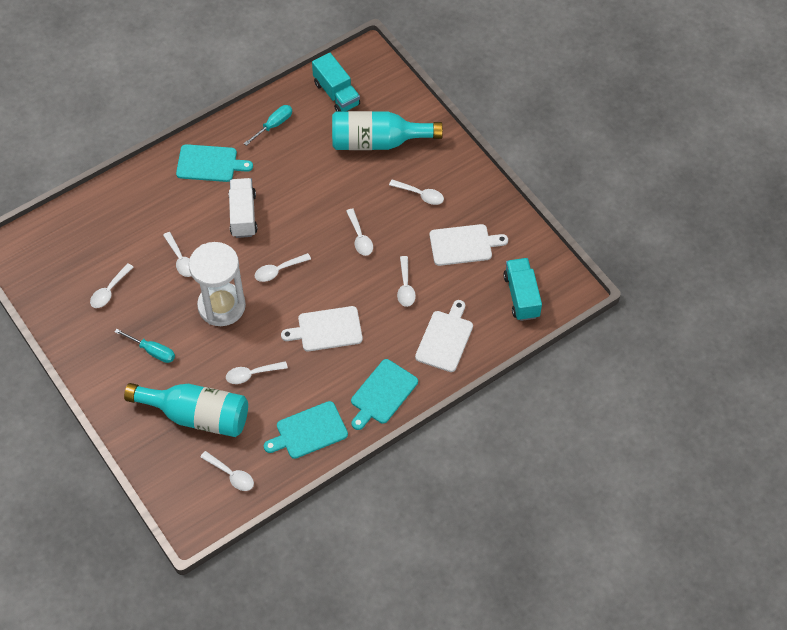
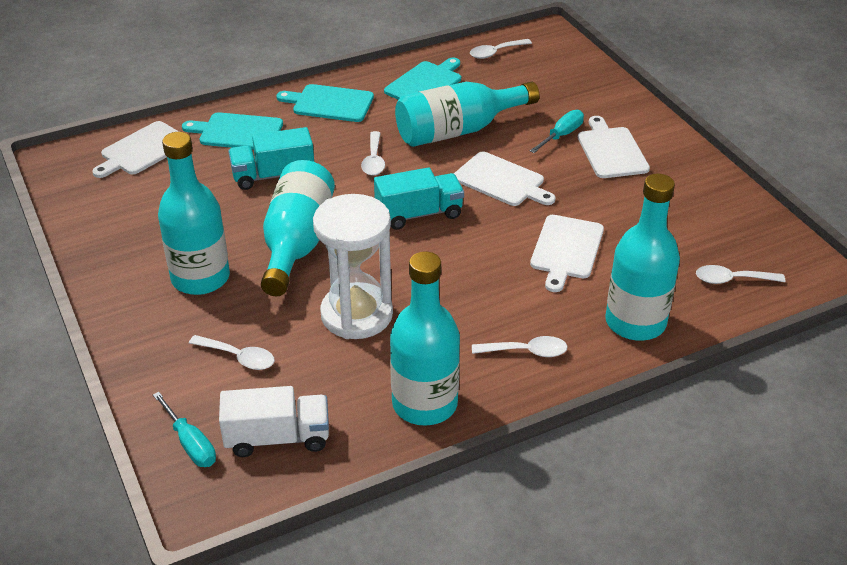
turquoise bottle: [124,383,248,437] [332,111,443,150] = 2 -> [158,132,230,295] [261,160,335,296] [390,251,460,426] [395,82,540,147] [605,174,680,341] = 5
white cutting board: [281,306,363,351] [415,300,473,372] [430,224,508,266] = 3 -> [92,121,179,178] [454,152,555,206] [530,215,604,292] [578,116,650,178] = 4
white spoon: [90,263,133,308] [163,232,191,277] [200,451,254,491] [226,361,288,384] [255,253,311,282] [346,209,373,256] [389,179,444,205] [397,256,416,307] = 8 -> [189,335,275,370] [361,131,385,176] [470,39,532,59] [472,336,568,357] [696,265,785,284] = 5

